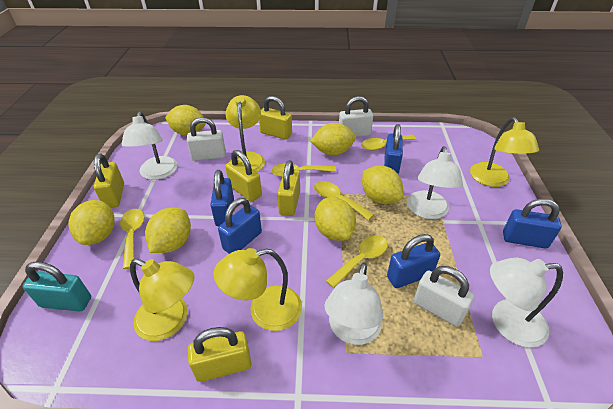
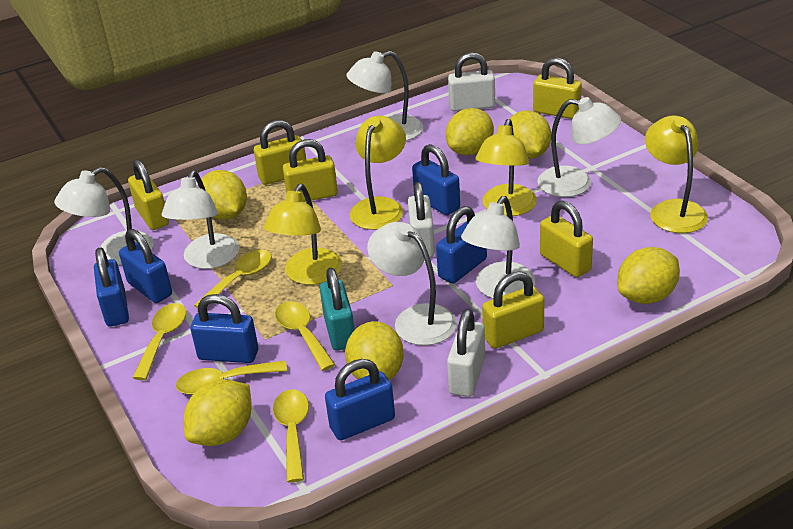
blue padlock: [210,170,234,226] [218,198,262,254] [384,124,403,174] [387,234,440,288] [503,199,562,249] = 5 -> [94,247,129,327] [119,229,172,303] [190,294,258,363] [325,359,395,440] [412,144,460,215] [436,206,487,283] = 6
white lamp: [122,112,177,180] [324,262,383,345] [407,146,463,219] [490,258,563,348] = 4 -> [54,167,154,265] [161,170,239,269] [346,51,423,141] [367,222,457,345] [461,196,535,299] [537,97,621,197] = 6
yellow padlock: [94,154,124,208] [188,327,251,382] [225,150,262,202] [259,96,292,140] [277,160,300,216] = 5 -> [128,159,169,230] [254,120,306,185] [283,139,338,202] [482,271,544,349] [533,58,582,119] [540,201,593,277] = 6

